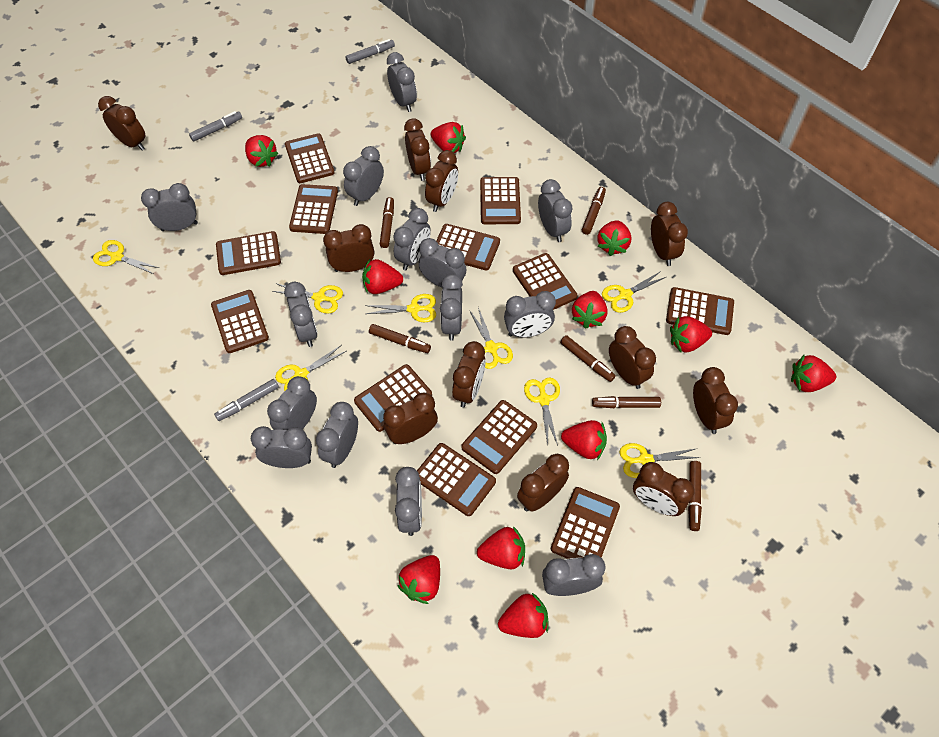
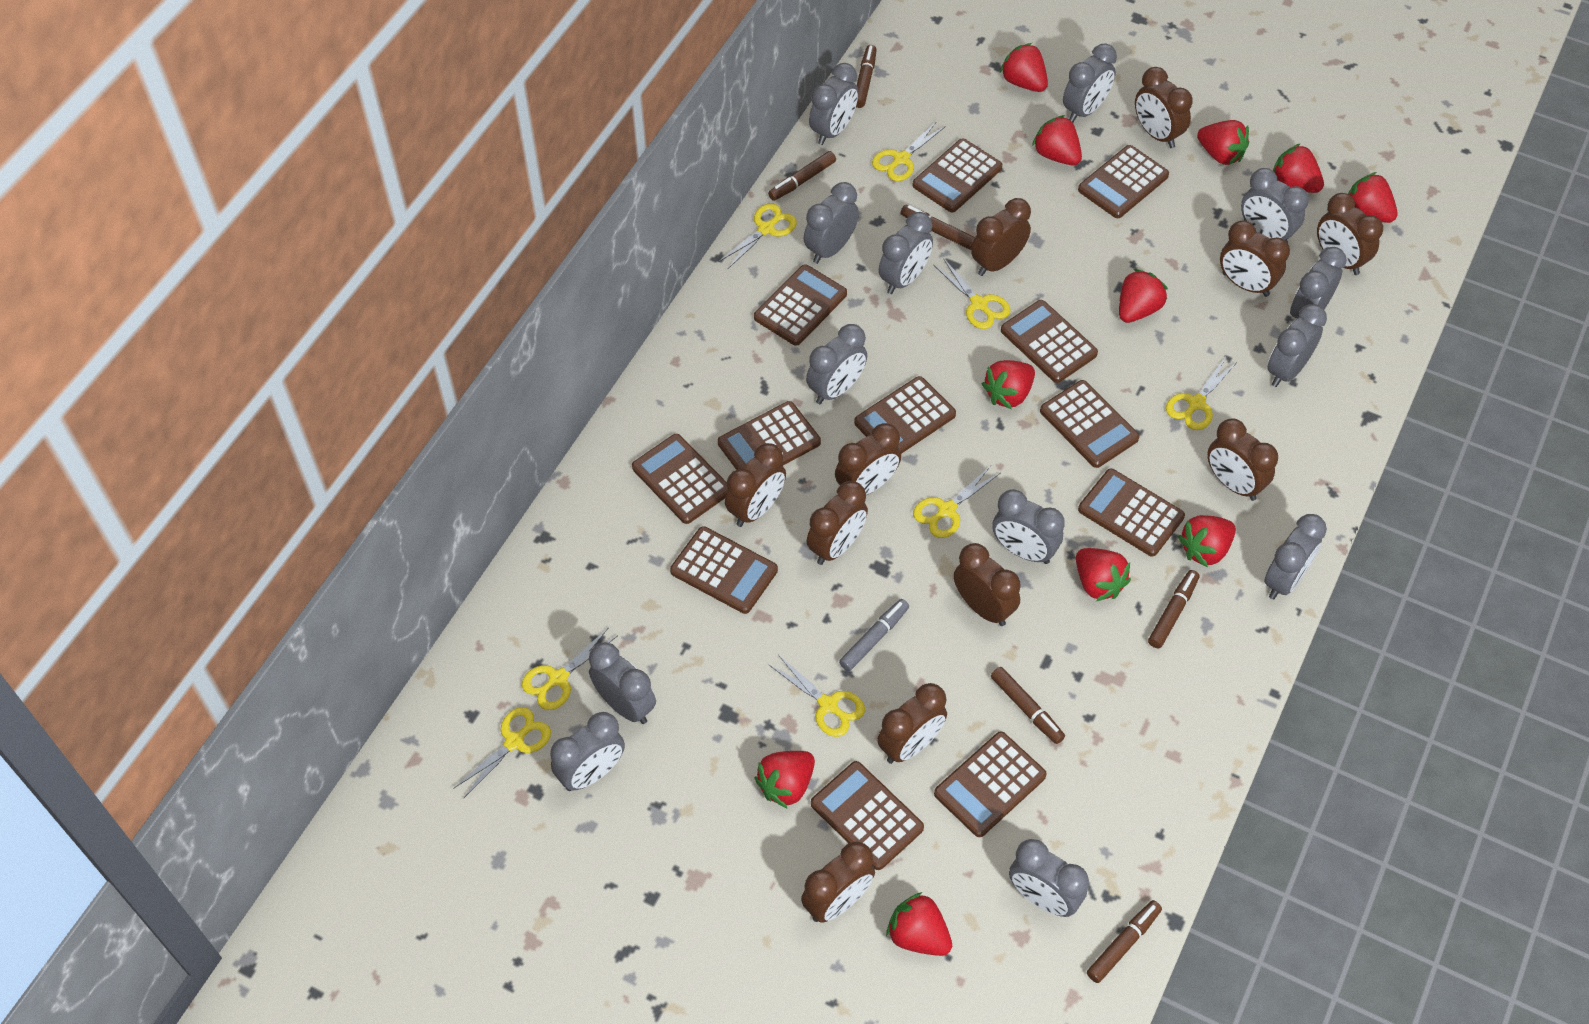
grey clock: [141,183,198,231] [251,426,312,468] [267,376,317,430] [284,282,318,347] [316,402,358,468] [343,146,384,206] [387,52,417,112] [393,208,431,270] [395,467,422,536] [419,238,466,288] [440,274,463,341] [504,291,556,337] [538,179,573,242] [542,554,605,596] = 14 -> [550,712,625,791] [589,642,656,724] [804,182,859,264] [806,324,867,404] [809,63,858,145] [879,212,933,294] [992,489,1065,564] [1009,839,1089,917] [1063,44,1117,122] [1241,168,1309,243] [1264,514,1327,599] [1267,304,1327,387] [1290,247,1347,319] = 13
grey marker: [189,111,242,142] [214,379,279,421] [346,39,395,64] = 3 -> [839,599,909,671] = 1

